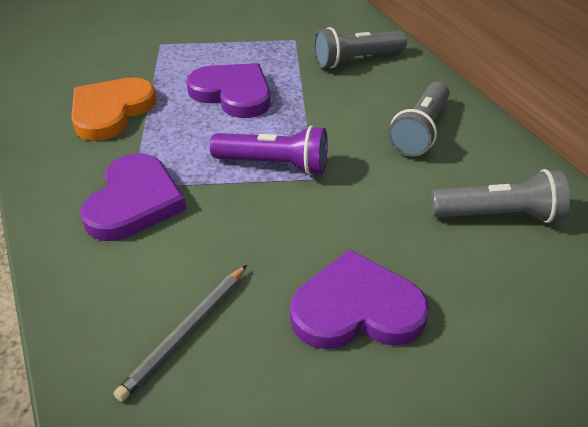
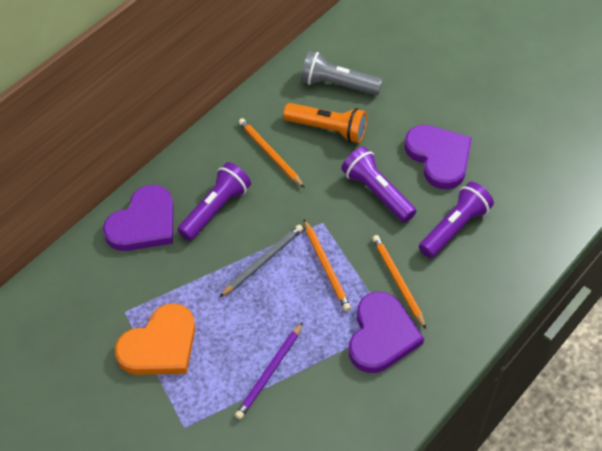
grey flashlight: [314,27,407,68] [388,82,449,157] [431,169,570,223] = 3 -> [301,51,383,95] = 1
orange flashlight: none = 0 -> [283,103,367,143] = 1
orange pencil: none = 0 -> [239,118,305,188] [304,219,351,311] [372,235,426,329] = 3
purple flashlight: [210,125,328,175] = 1 -> [177,162,251,241] [341,147,416,223] [419,182,494,258] = 3
purple pencil: none = 0 -> [235,322,303,420] = 1

